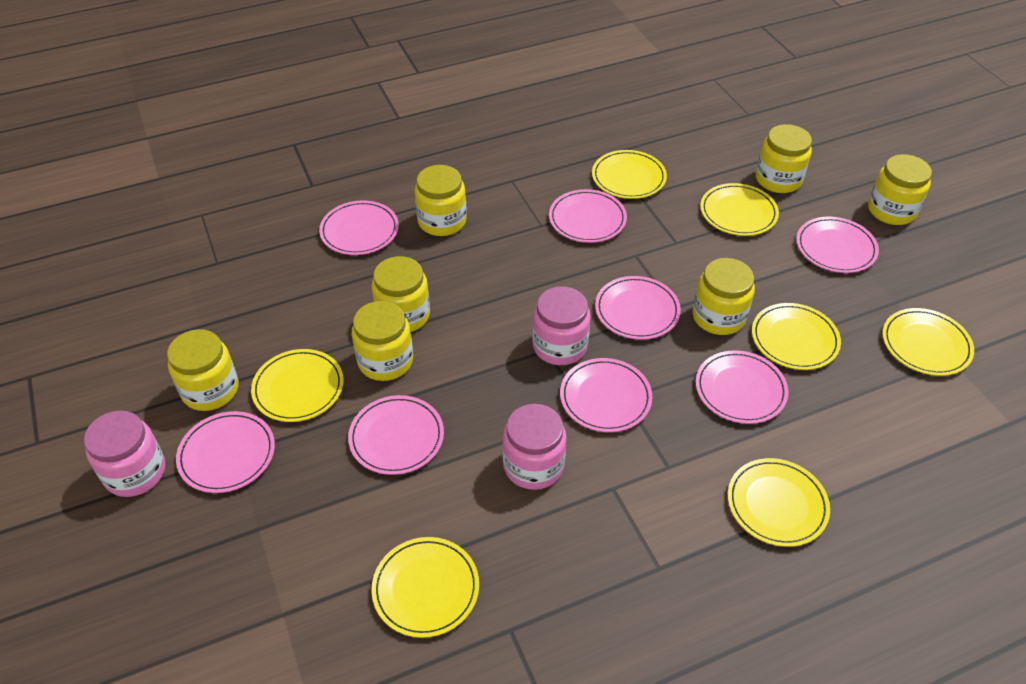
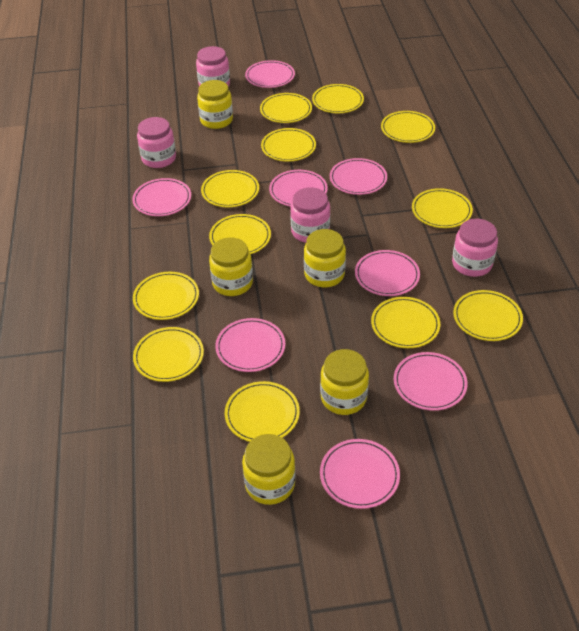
pink jar: [84,411,165,497] [502,404,567,490] [532,286,591,365] = 3 -> [137,117,176,168] [196,46,230,87] [290,187,330,243] [452,219,498,277] = 4
yellow jar: [167,329,239,411] [352,301,413,381] [372,256,430,332] [414,165,467,236] [692,258,755,335] [756,124,812,193] [868,154,932,225] = 7 -> [197,80,233,129] [209,237,253,296] [242,434,295,505] [304,229,346,287] [320,349,369,415] = 5
yellow plate: [251,349,344,422] [371,537,479,638] [592,150,667,199] [700,183,779,236] [728,458,830,547] [752,303,841,370] [882,308,974,376] = 7 -> [133,272,199,320] [133,327,204,382] [201,170,259,207] [209,214,271,254] [225,381,300,442] [260,93,312,123] [261,128,316,162] [312,84,364,113] [371,297,440,348] [381,111,435,143] [412,188,473,228] [453,290,523,341] = 12

